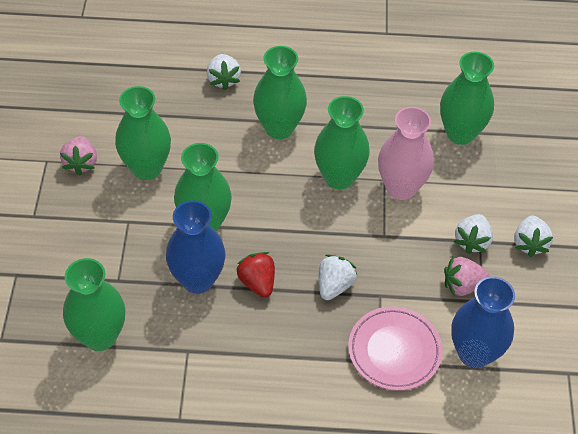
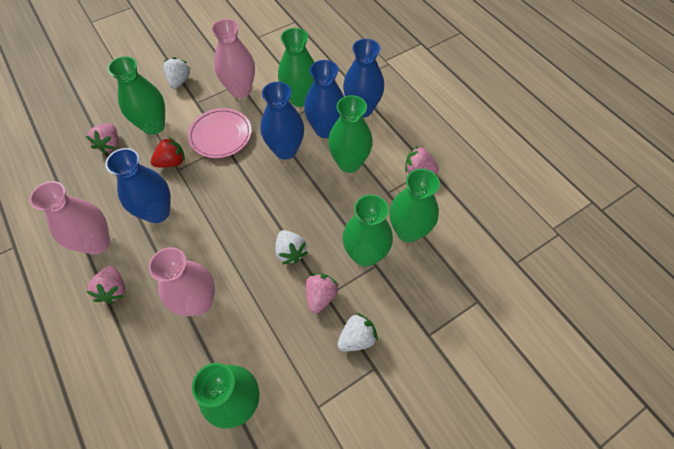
blue vase: [166,200,226,294] [451,276,515,368] = 2 -> [105,148,171,223] [260,82,304,160] [304,60,344,138] [343,39,384,118] = 4
pink strawberry: [60,136,97,176] [444,257,490,296] = 2 -> [86,124,119,154] [86,266,125,304] [305,273,339,313] [405,146,439,174] = 4
pink vase: [378,107,434,200] = 1 -> [29,181,110,254] [148,247,215,316] [211,19,255,98] = 3
white strawberry: [207,54,241,90] [319,254,357,300] [454,214,493,254] [514,215,553,257] = 4 -> [163,57,190,89] [275,230,308,264] [337,313,378,351] = 3

